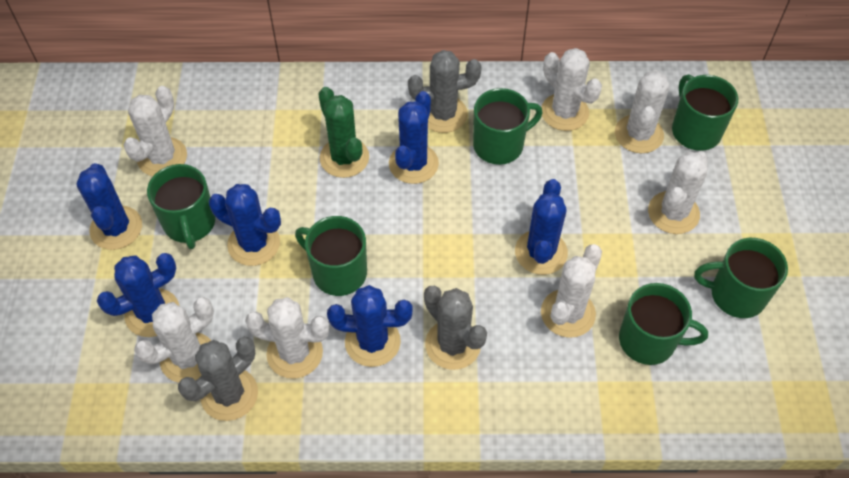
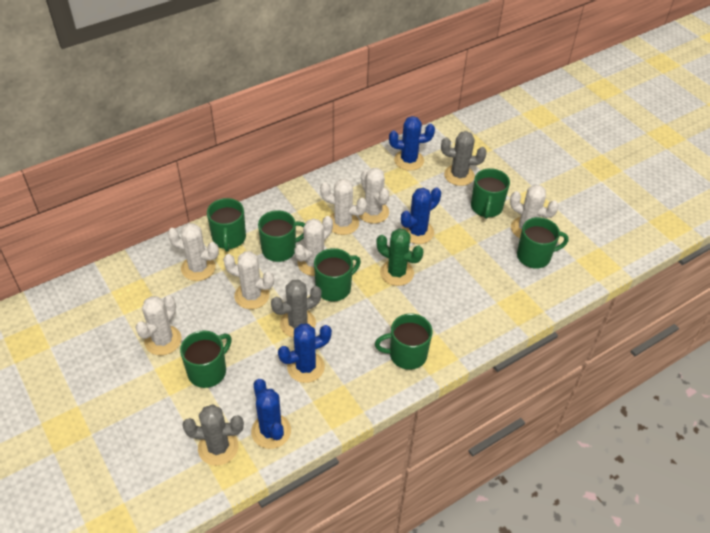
blue cactus: [76,163,142,250] [97,253,179,337] [209,184,281,266] [327,285,412,367] [389,91,439,184] [515,179,568,275] = 6 -> [251,379,291,449] [278,324,332,383] [389,116,435,171] [401,187,441,244] = 4
green mug: [147,164,215,249] [295,216,367,296] [473,88,543,165] [619,283,708,365] [672,74,738,151] [694,238,788,318] = 6 -> [180,330,232,388] [207,198,246,252] [258,210,305,262] [314,248,361,301] [375,313,432,370] [471,168,510,219] [517,217,569,268] = 7

